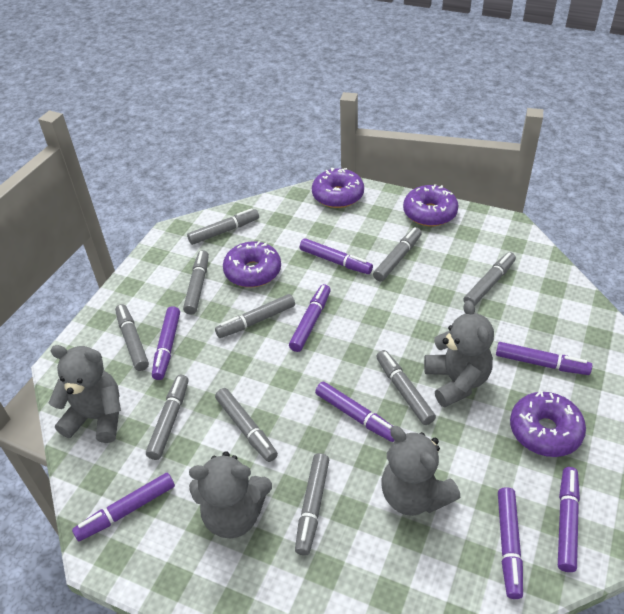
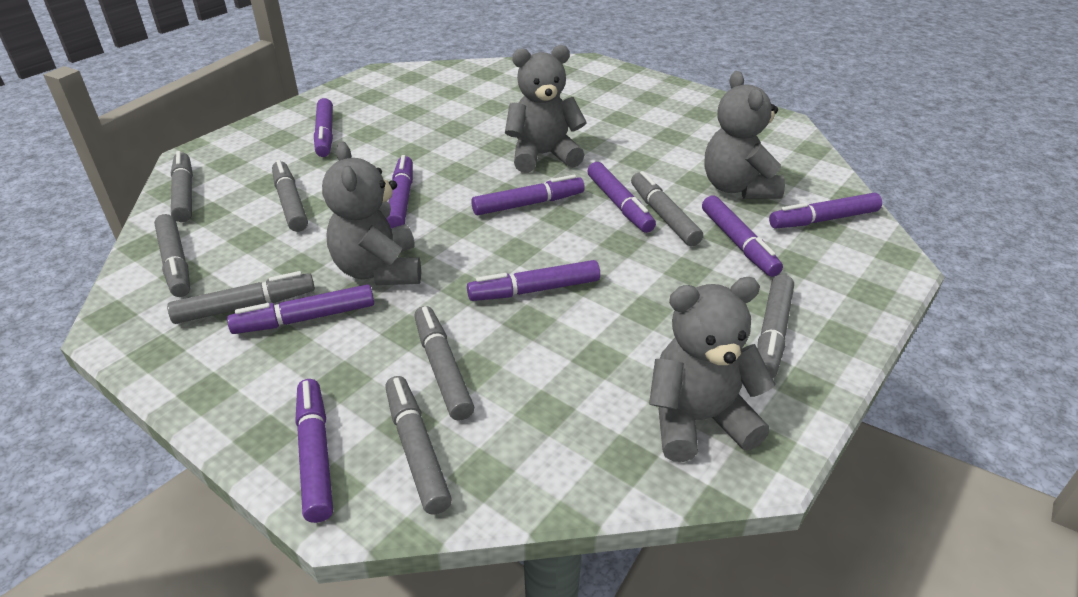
grey marker: [115,304,149,371] [146,375,189,460] [183,250,209,315] [187,208,259,245] [215,294,295,338] [215,388,278,462] [295,453,329,556] [373,227,422,282] [376,350,436,425] [463,252,516,306] = 10 -> [154,214,190,297] [167,271,315,324] [171,151,193,222] [272,160,308,232] [385,376,452,515] [414,306,474,421] [631,171,703,246] [757,274,794,378] = 8
purple donut: [223,241,281,287] [312,168,364,208] [403,184,458,226] [510,391,586,457] = 4 -> none = 0
purple marker: [72,473,175,541] [152,306,180,380] [289,284,331,352] [300,238,373,274] [315,382,395,442] [496,342,592,375] [498,487,523,599] [558,467,580,572] = 8 -> [227,284,374,334] [296,379,333,523] [314,98,333,157] [387,155,413,228] [467,260,600,301] [471,175,585,215] [587,162,656,233] [702,196,783,277] [769,193,882,228] = 9

